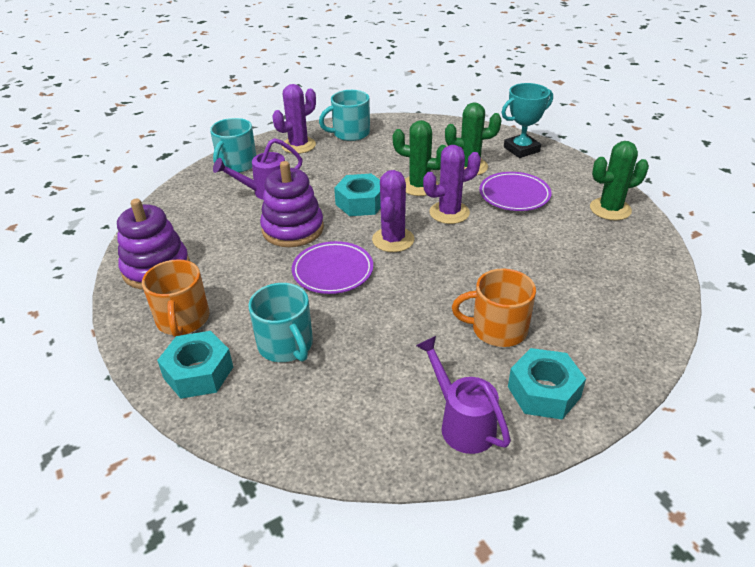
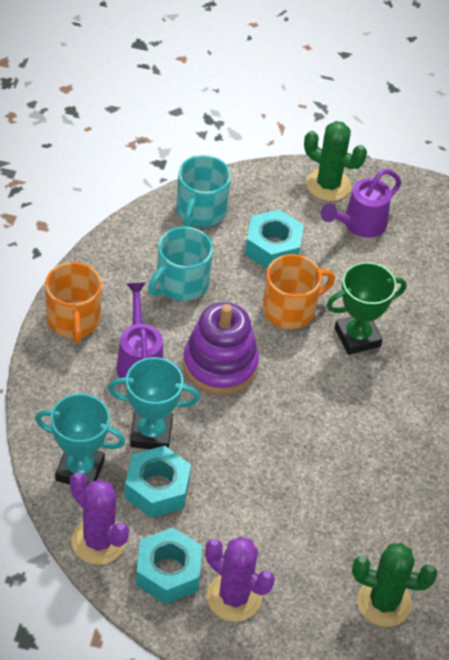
green cactus: [393,120,446,196] [445,102,502,176] [590,141,649,220] = 3 -> [304,121,367,201] [352,543,437,627] = 2
green trophy: none = 0 -> [326,262,407,355] = 1
purple cactus: [272,84,316,154] [372,170,414,252] [423,145,481,224] = 3 -> [70,472,129,565] [205,536,275,622] = 2
purple plate: [292,241,373,294] [479,172,551,211] = 2 -> none = 0
purple stacking toy: [117,198,190,290] [260,161,324,247] = 2 -> [183,302,259,395] = 1
turquoise mug: [210,118,256,173] [248,283,313,362] [319,90,370,141] = 3 -> [148,227,213,301] [176,155,231,227] = 2
turquoise trophy: [501,83,553,158] = 1 -> [35,394,125,486] [108,357,200,449] = 2

